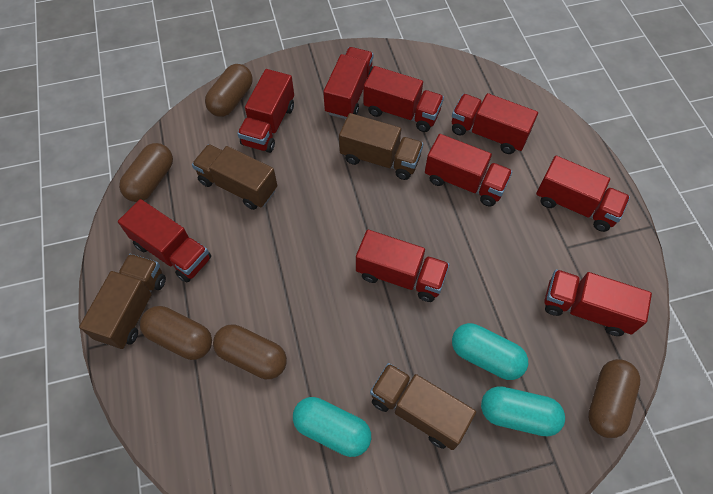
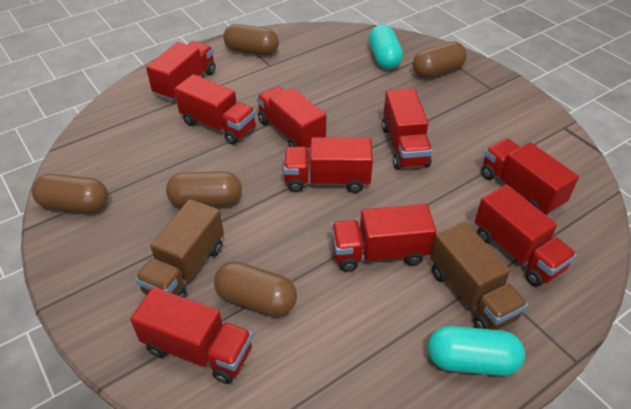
brown truck: [79,254,166,349] [192,144,277,210] [339,113,423,180] [370,363,476,450] = 4 -> [135,199,224,298] [430,222,528,330] = 2
turquoise capsule: [293,397,371,457] [452,323,528,380] [481,386,565,436] = 3 -> [369,25,403,69] [428,326,525,376] = 2

